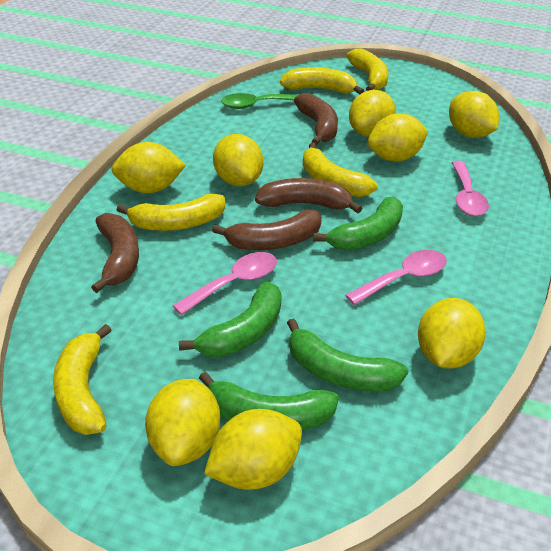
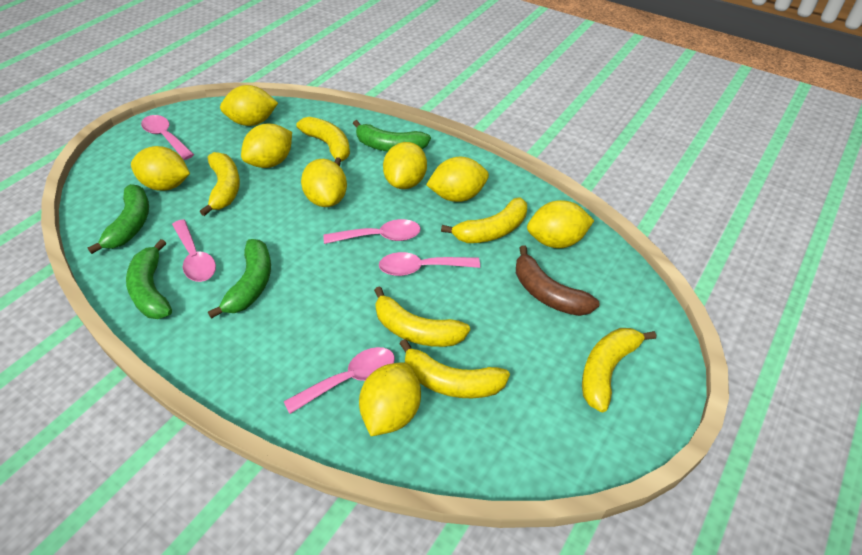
brown banana: [91,213,139,293] [212,210,322,250] [255,178,362,213] [294,93,338,145] = 4 -> [516,245,599,316] = 1
green spoon: [221,93,298,109] = 1 -> none = 0
pink spoon: [173,252,277,315] [345,250,447,305] [452,161,489,216] = 3 -> [141,115,194,160] [172,219,216,282] [284,347,395,414] [324,219,421,244] [379,252,480,276] = 5
yellow banana: [53,324,112,435] [117,194,225,231] [280,67,364,94] [303,143,378,197] [346,48,388,91] = 5 -> [200,152,240,216] [296,117,350,166] [374,287,470,347] [399,339,510,398] [441,197,527,243] [582,328,656,412] = 6

